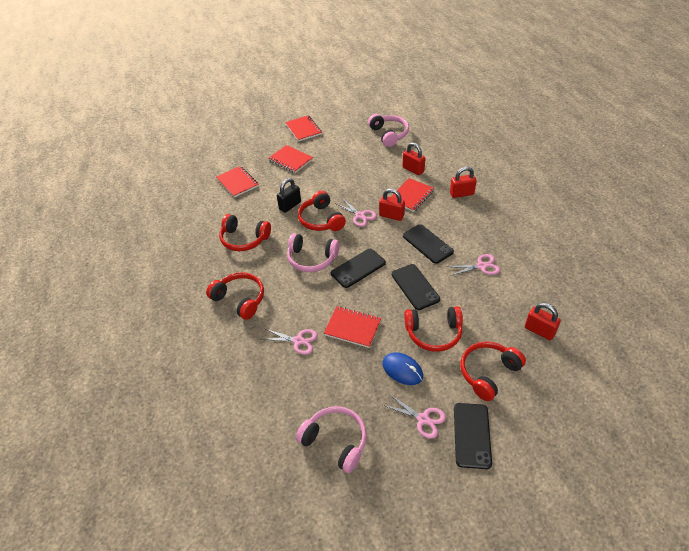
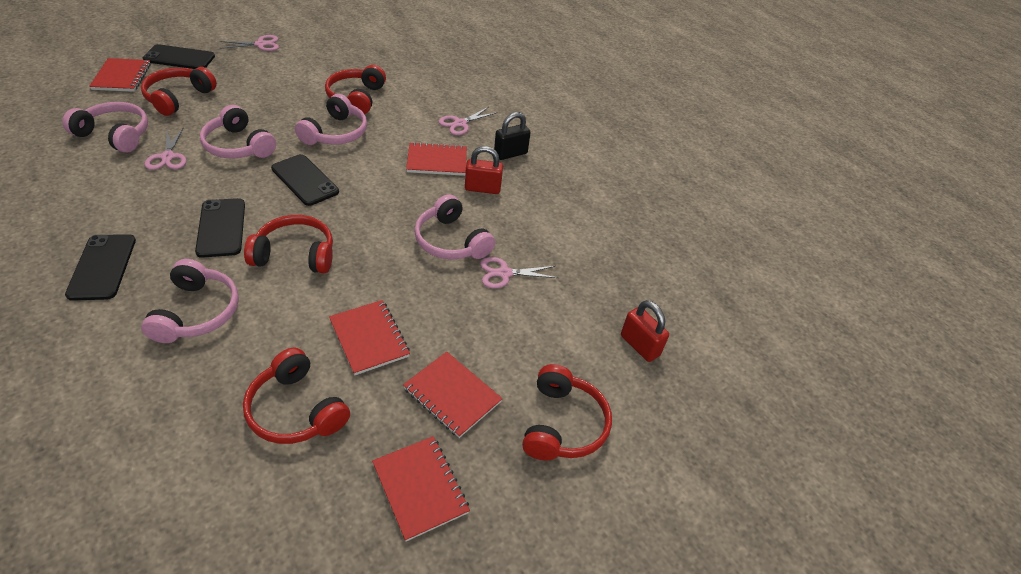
blue mouse: [382,352,423,385] = 1 -> none = 0
pink headphones: [287,233,339,272] [296,406,367,473] [368,114,409,147] = 3 -> [62,102,148,153] [141,259,239,343] [200,105,276,158] [295,94,367,145] [414,194,495,260] = 5
red padlock: [379,189,405,221] [402,142,426,175] [450,167,477,198] [525,303,561,340] = 4 -> [465,146,503,194] [621,300,669,362] = 2

